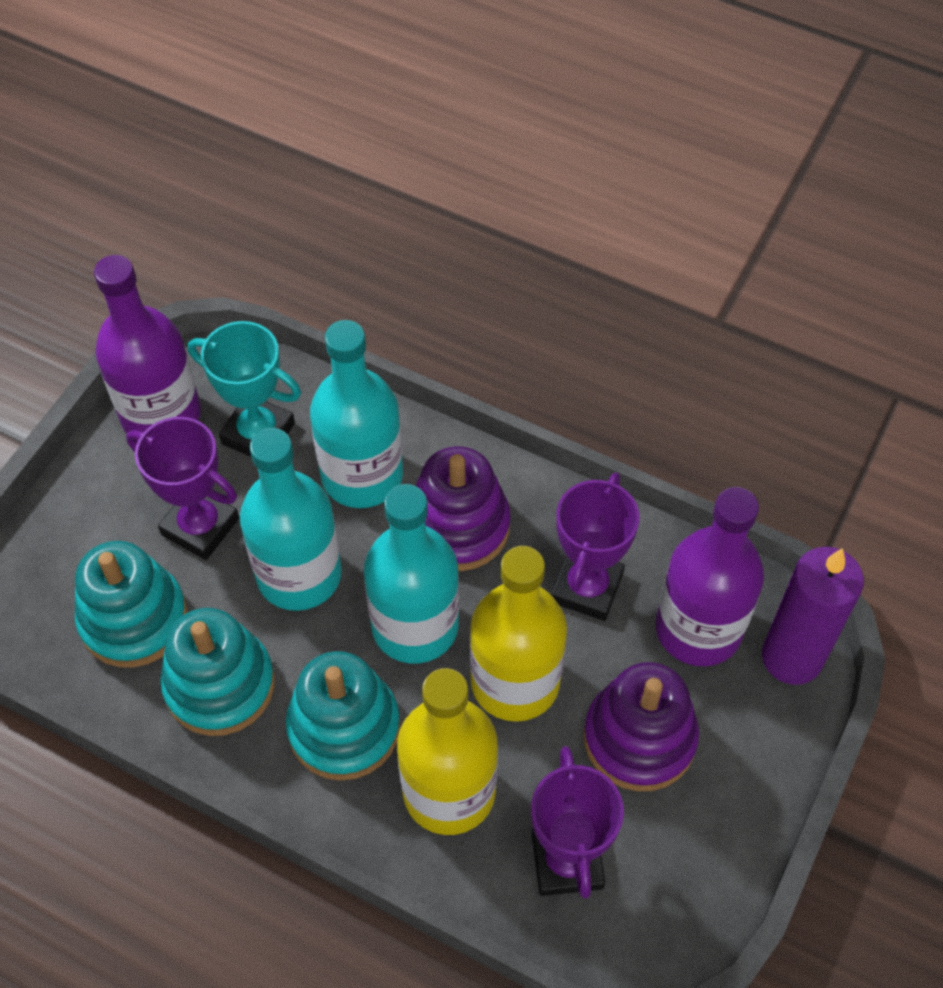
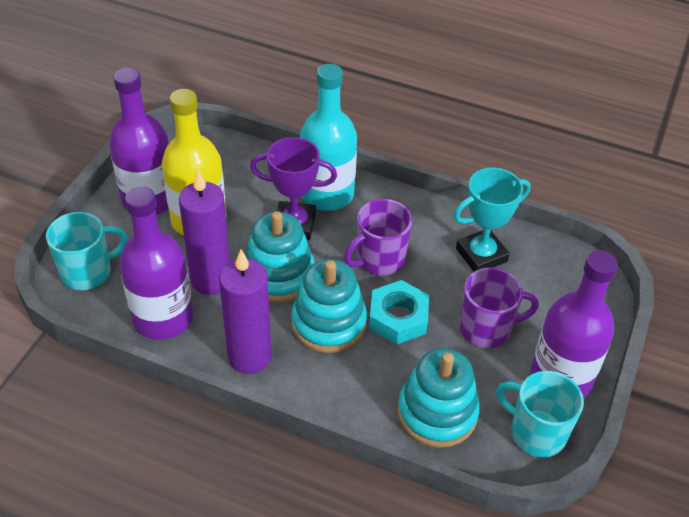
purple bottle: [94,255,201,442] [656,487,764,666] = 2 -> [109,68,169,215] [119,186,193,340] [530,250,618,398] = 3
purple candle: [762,547,864,685] = 1 -> [179,170,230,295] [219,250,272,374] = 2
purple mug: none = 0 -> [344,199,412,276] [459,267,539,348] = 2
purple stacking toy: [416,446,511,571] [584,662,699,791] = 2 -> none = 0
purple trophy: [126,417,239,560] [531,746,624,898] [551,472,640,621] = 3 -> [250,137,337,240] = 1
turquoise bottle: [240,428,342,611] [310,320,403,508] [364,484,459,664] = 3 -> [300,64,357,211] = 1
turquoise mug: none = 0 -> [46,212,127,290] [496,371,584,457] = 2
turquoise nut: none = 0 -> [369,280,429,345] = 1
yellow bottle: [397,668,498,835] [470,546,567,722] = 2 -> [162,89,227,236] = 1

